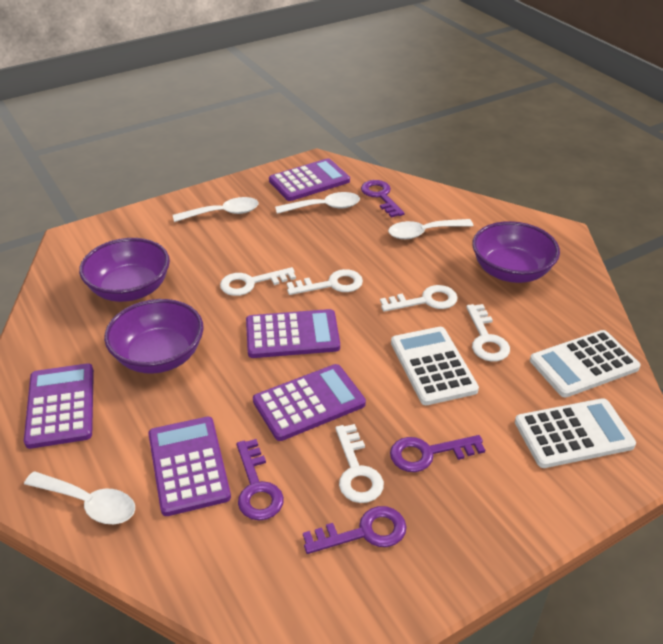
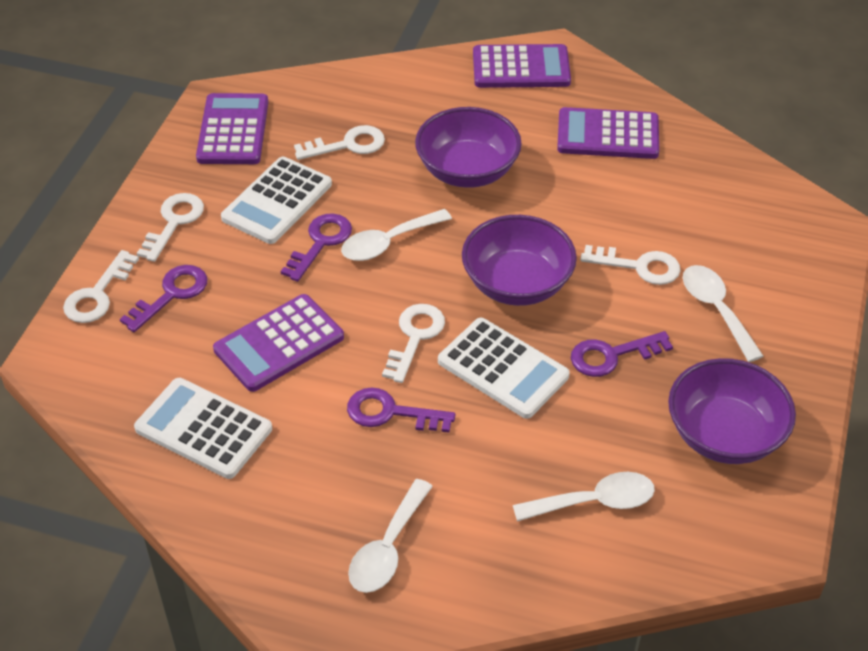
purple calculator: [24,364,94,449] [148,417,231,516] [246,309,340,358] [253,364,366,441] [269,158,350,201] = 5 -> [196,93,268,164] [213,294,344,392] [473,44,571,88] [557,107,659,159] = 4

